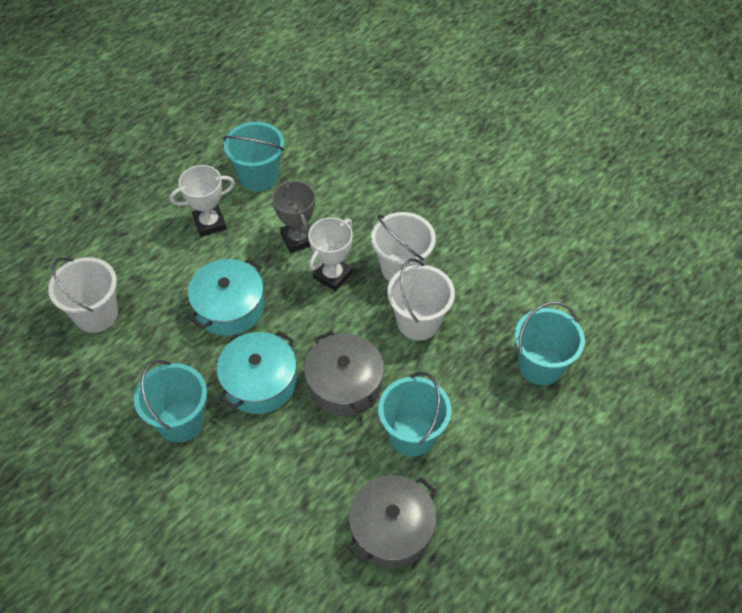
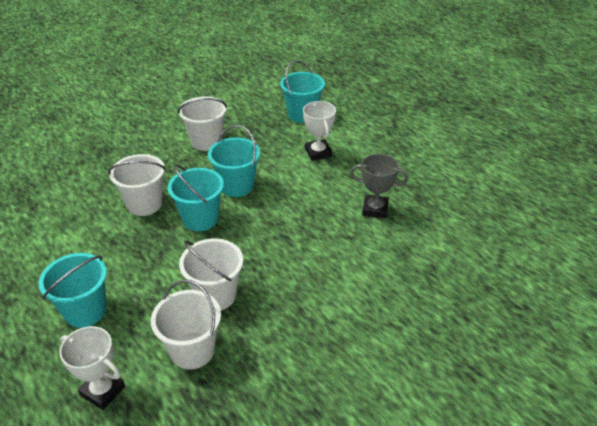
grey pot: [304,331,384,416] [347,475,437,569] = 2 -> none = 0
turquoise pot: [188,259,264,336] [217,331,297,414] = 2 -> none = 0
white bucket: [48,257,118,333] [371,212,436,282] [387,258,455,340] = 3 -> [108,154,166,216] [151,279,221,369] [178,96,227,151] [179,238,243,310] = 4

